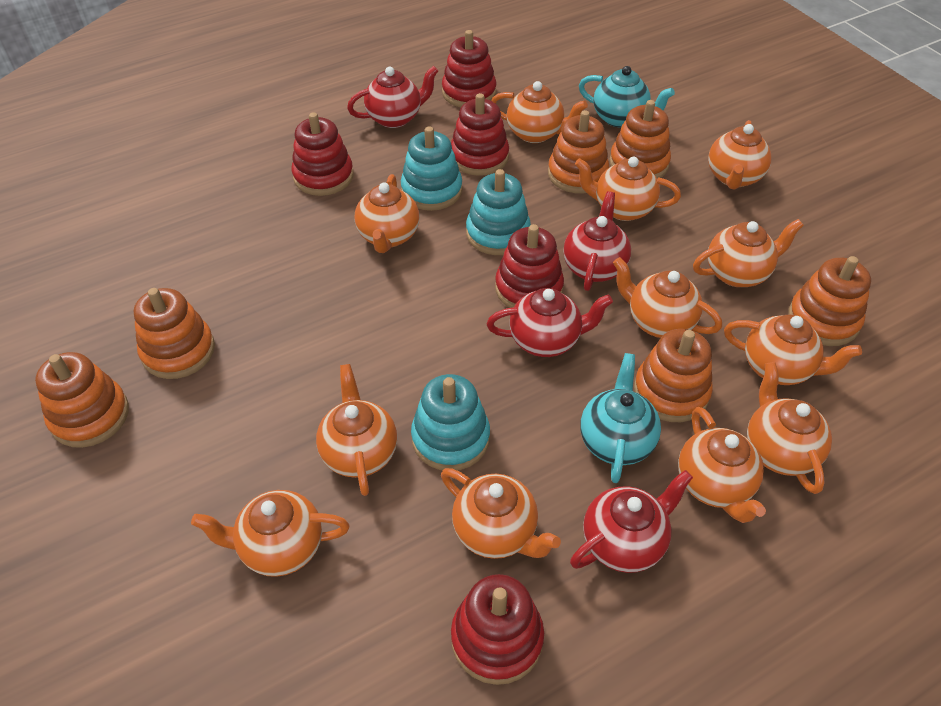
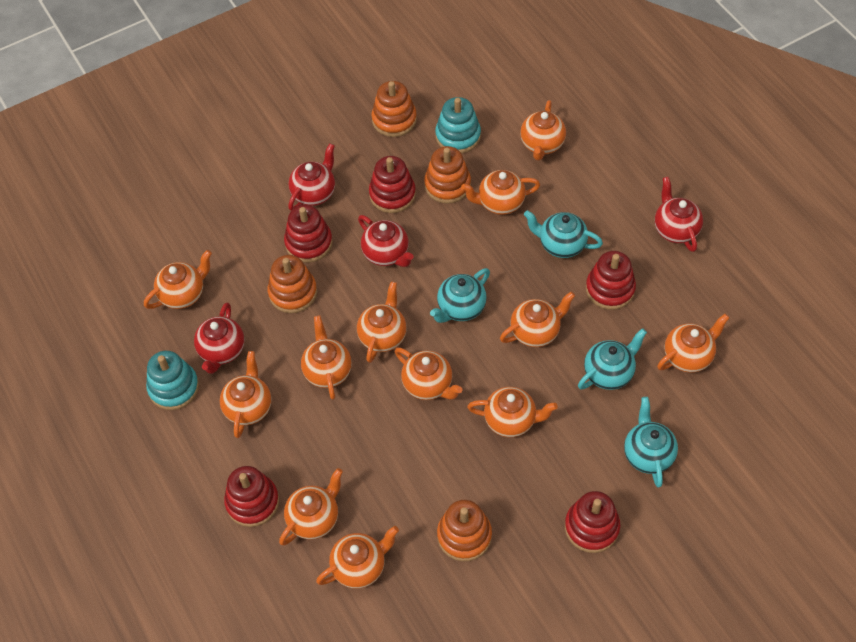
orange stacking toy: [35,352,129,448] [134,288,215,379] [548,110,609,193] [610,100,671,179] [634,329,713,422] [788,256,871,346] = 6 -> [268,255,317,313] [371,81,417,137] [424,146,471,204] [437,500,492,561] = 4
turquoise stacking toy: [401,127,462,211] [411,374,490,471] [466,169,531,255] = 3 -> [146,351,199,410] [435,97,481,154] = 2
turquoise teapot: [579,66,675,128] [580,353,661,483] = 2 -> [430,268,490,323] [524,210,603,258] [578,328,647,390] [624,397,678,488] = 4

